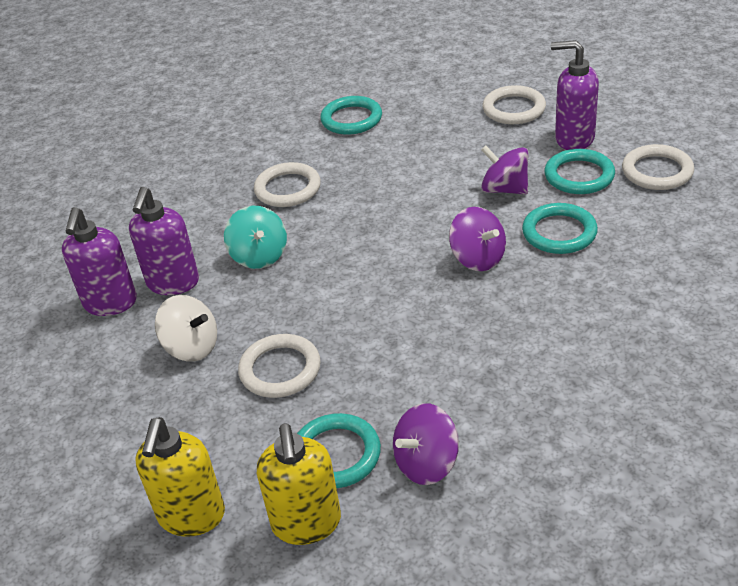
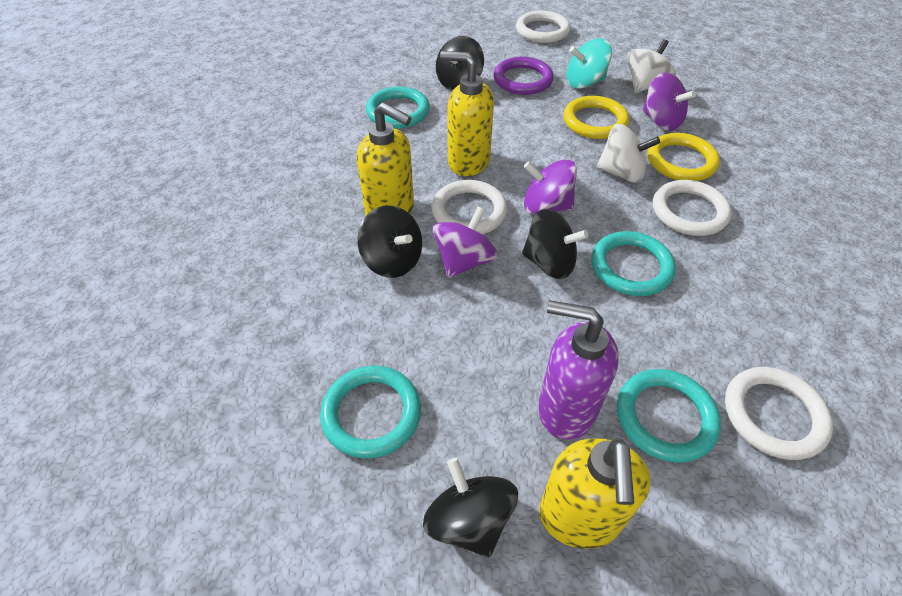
black spinning top: none = 0 -> [357,205,422,278] [423,458,518,557] [436,36,484,91] [522,209,589,279] = 4
purple ring: none = 0 -> [493,57,554,95] = 1
purple soap dispenser: [62,207,137,316] [129,187,199,295] [551,40,599,150] = 3 -> [538,300,619,440] = 1
white spinning top: [155,295,217,362] = 1 -> [597,124,660,183] [627,39,676,93] = 2
yellow ring: none = 0 -> [564,96,629,139] [647,133,720,181] = 2
yellow soap dispenser: [135,417,225,537] [257,423,341,545] = 2 -> [357,102,414,215] [440,51,494,176] [539,438,651,549] = 3

